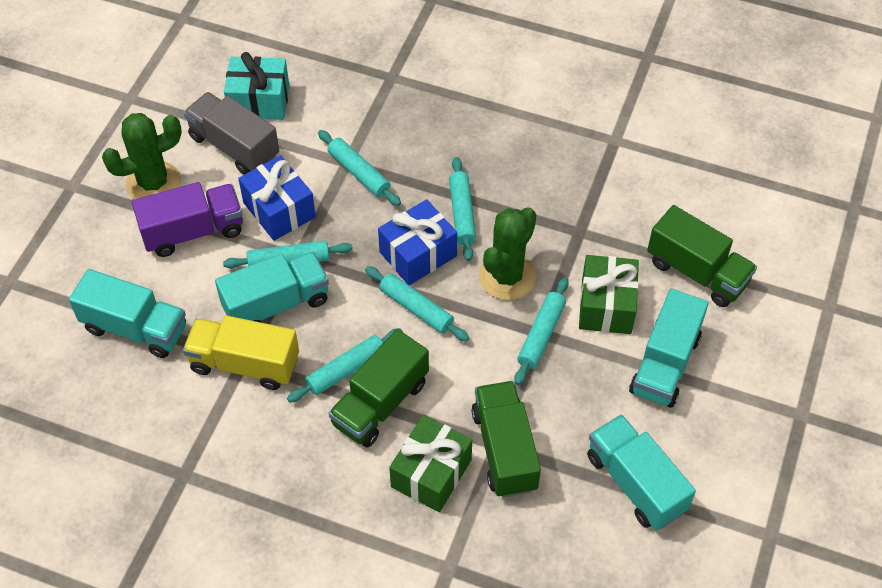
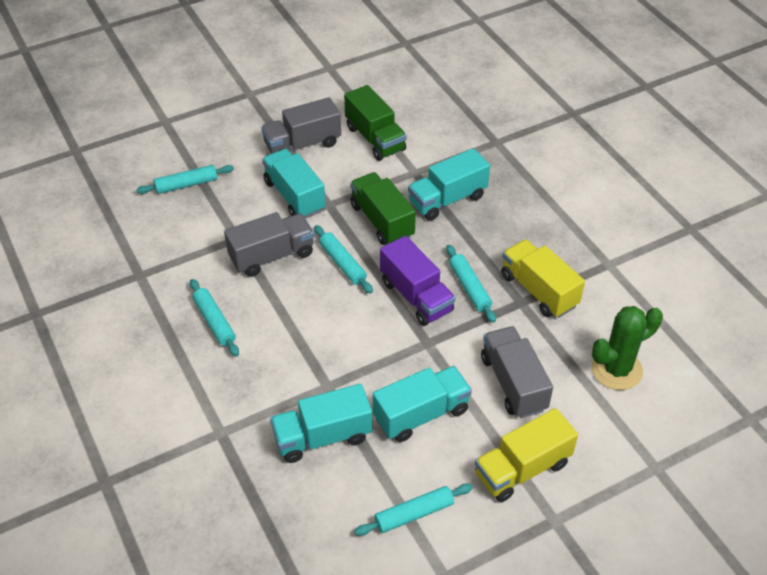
blue gift: [238,155,316,241] [378,199,457,285] = 2 -> none = 0
green cactus: [102,113,182,199] [479,207,537,300] = 2 -> [591,306,663,390] = 1
green gift: [389,415,472,512] [579,255,639,334] = 2 -> none = 0
green truck: [329,329,429,447] [471,381,541,498] [647,205,757,307] = 3 -> [344,85,406,161] [350,172,416,245] = 2
grey truck: [184,92,279,175] = 1 -> [224,212,314,277] [261,97,341,154] [481,326,553,418] = 3
turquoise gift: [224,52,289,120] = 1 -> none = 0
turquoise rolling pin: [223,240,353,269] [287,328,403,402] [318,130,401,206] [365,266,469,342] [449,157,476,261] [514,277,569,385] = 6 -> [136,165,234,194] [190,279,239,357] [314,225,373,293] [354,483,473,536] [446,245,496,323] = 5
yellow truck: [183,315,299,390] = 1 -> [475,408,578,502] [501,239,585,318] = 2

